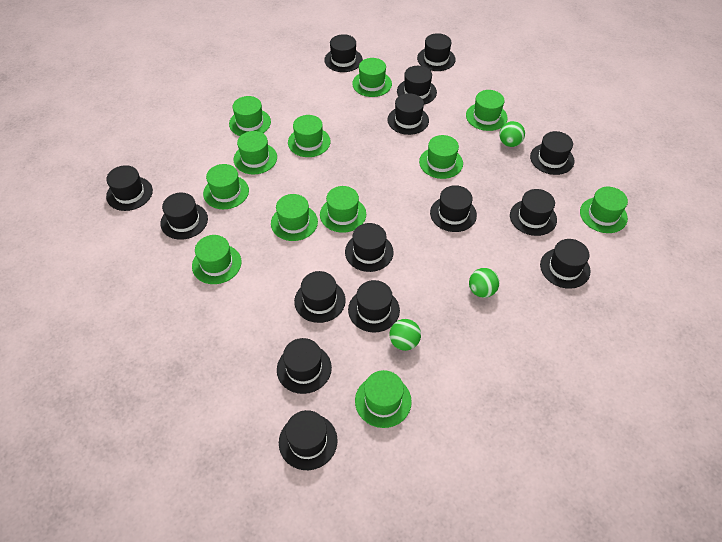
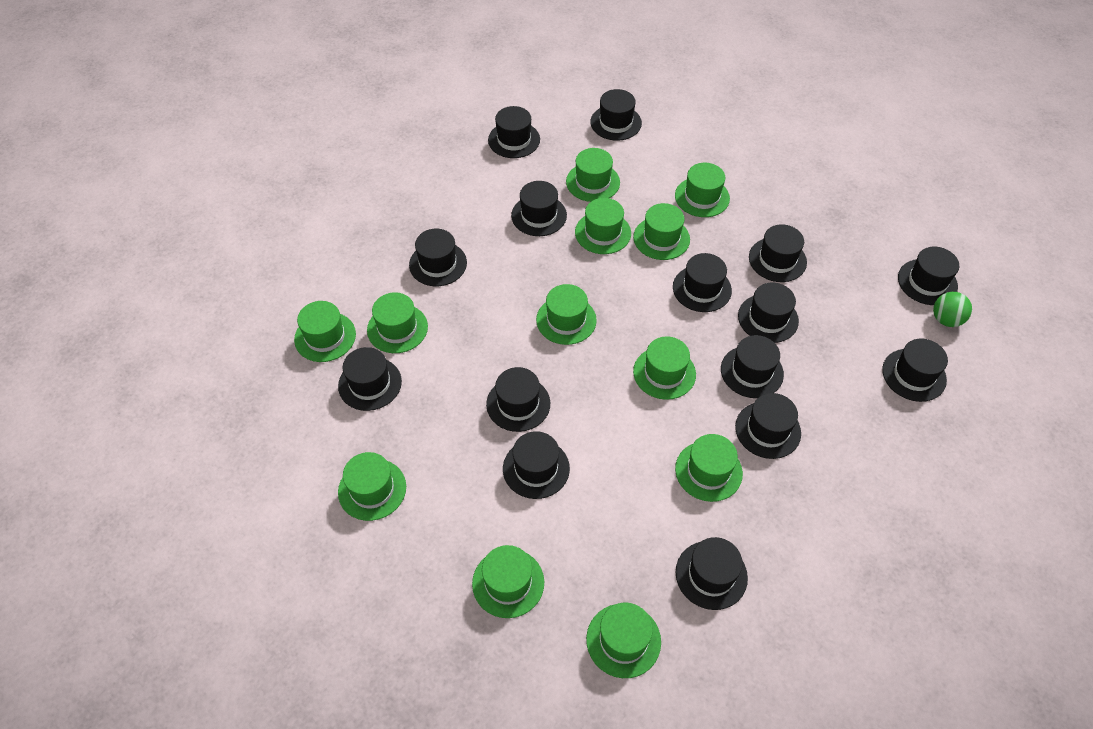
green ball: [389,319,421,351] [469,268,499,298] [499,121,525,147] = 3 -> [933,292,972,327] = 1

